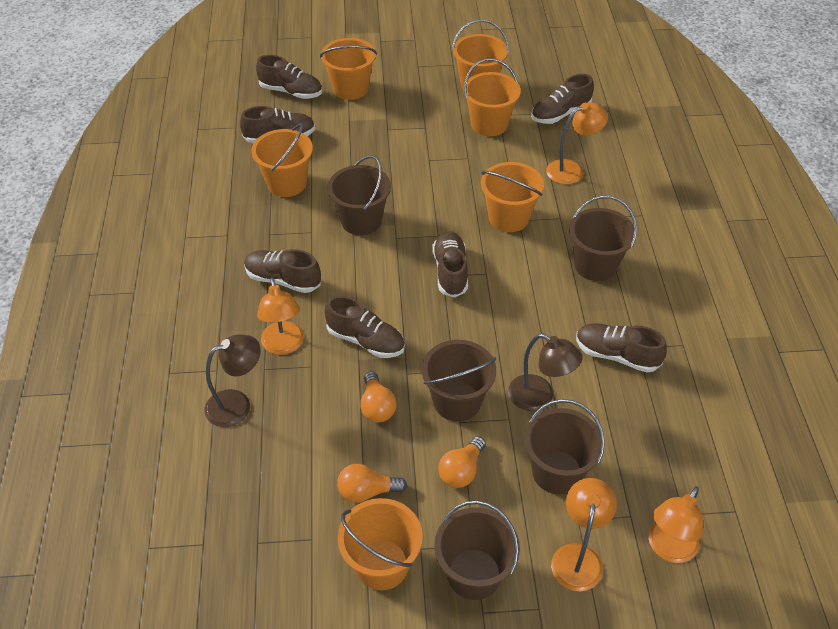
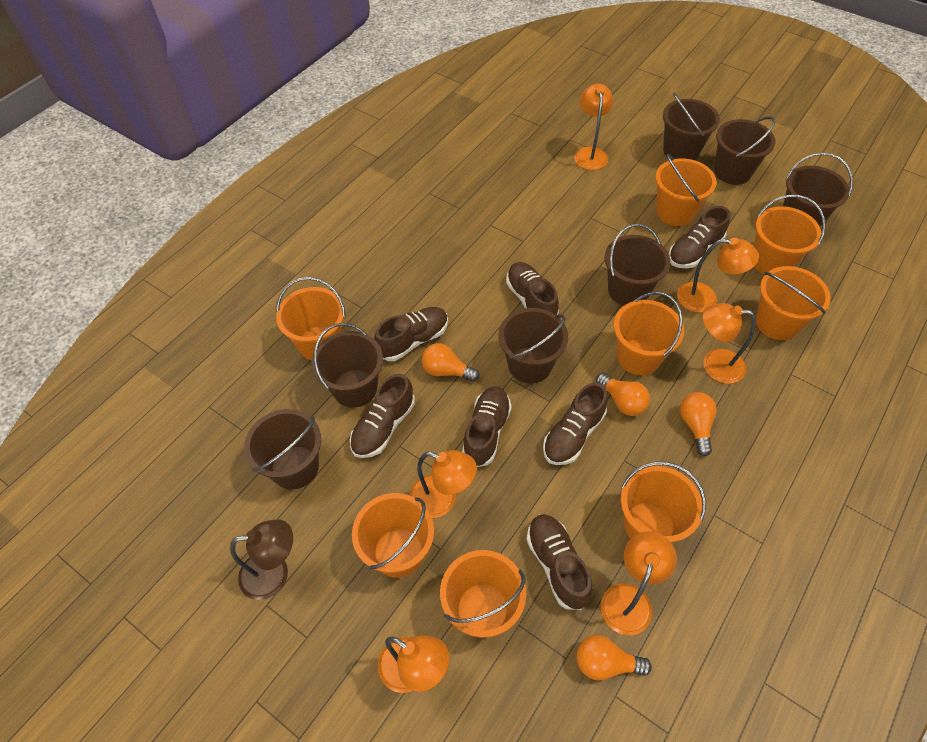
brown bucket: [328,155,391,235] [422,340,496,422] [434,500,520,600] [524,399,605,494] [569,196,637,281] = 5 -> [244,409,321,489] [312,323,383,408] [498,308,568,383] [604,224,671,306] [663,93,720,160] [714,116,776,185] [783,152,853,226] = 7
brown lamp: [204,334,261,427] [508,334,582,411] = 2 -> [230,519,293,600] = 1
orange bucket: [251,123,313,197] [320,38,377,100] [338,498,423,590] [452,19,509,89] [463,58,521,136] [481,162,544,232] = 6 -> [276,277,346,360] [352,493,434,578] [440,550,526,638] [614,292,684,375] [621,462,706,543] [655,154,717,226] [754,195,825,275] [756,266,831,340] = 8
orange lamp: [257,278,304,355] [546,102,608,184] [551,478,617,591] [648,486,703,563] = 4 -> [378,635,449,693] [410,450,477,518] [574,84,613,170] [601,531,677,635] [677,238,759,313] [702,303,756,384] = 6
orange light bulb: [337,464,407,503] [360,371,397,422] [438,436,486,488] = 3 -> [422,343,479,382] [577,635,652,681] [596,373,650,416] [680,392,717,456] = 4

